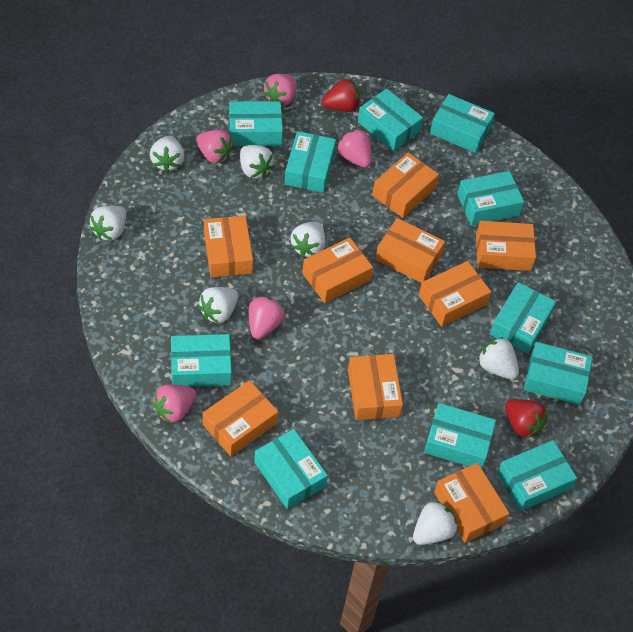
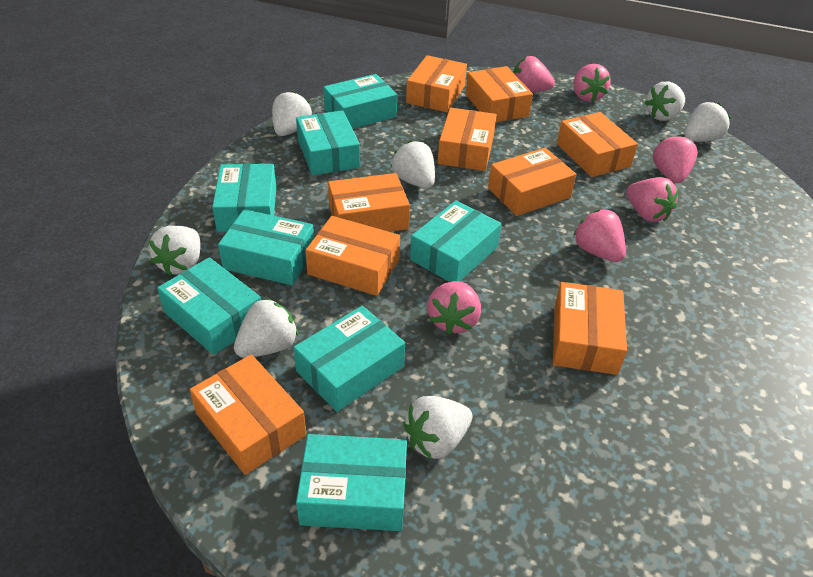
pink strawberry: [152,384,196,423] [196,130,234,164] [249,296,285,339] [263,74,297,106] [337,129,372,168] = 5 -> [427,281,481,335] [513,56,555,93] [573,64,611,102] [573,209,626,262] [626,177,678,222] [653,135,698,183] = 6
red strawberry: [322,79,360,112] [505,399,547,438] = 2 -> none = 0
turquoise box: [171,334,232,387] [229,101,283,146] [254,429,328,509] [285,131,336,193] [358,89,423,151] [424,403,496,469] [430,94,495,153] [457,171,524,226] [490,282,556,354] [497,440,577,512] [524,342,593,405] = 11 -> [157,257,261,355] [212,164,277,232] [218,209,314,286] [293,306,405,412] [296,110,360,175] [296,434,407,531] [323,74,397,129] [410,201,502,282] = 8

